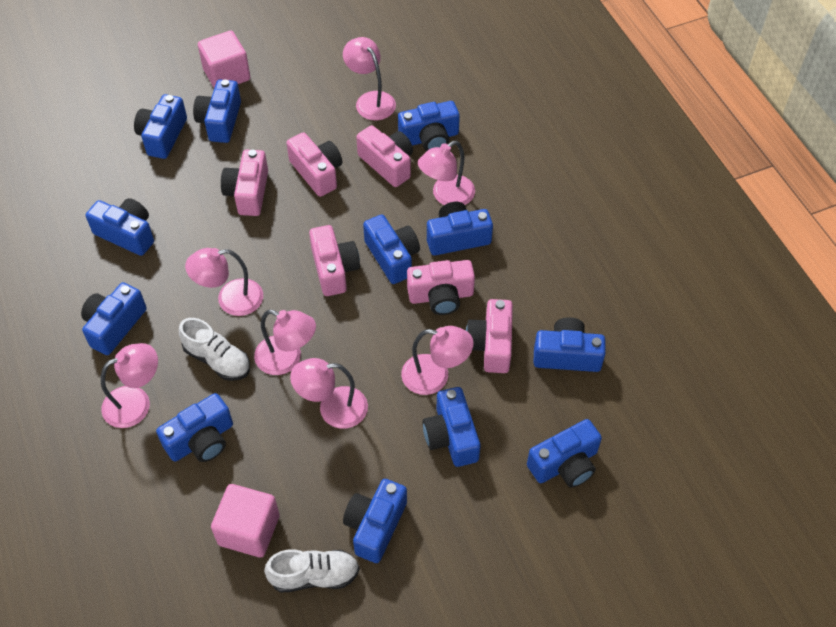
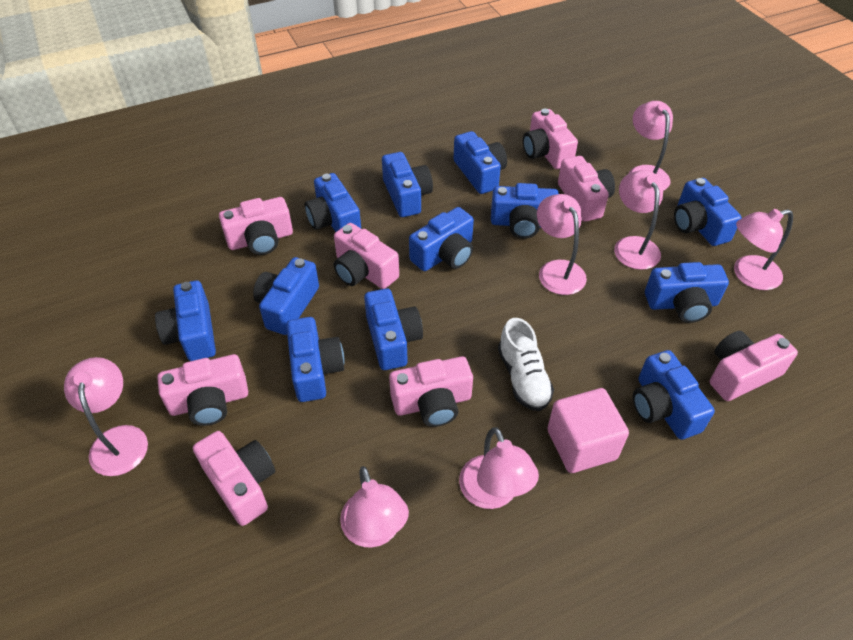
pink camera: [221,150,268,216] [287,132,342,197] [309,225,360,296] [356,125,413,187] [407,260,475,315] [466,299,513,373] = 6 -> [157,354,248,426] [193,431,275,526] [219,197,293,255] [334,223,399,289] [389,356,473,427] [523,109,578,169] [558,156,615,222] [710,331,798,401] = 8
pink cube: [198,31,250,88] [211,484,280,557] = 2 -> [547,388,629,473] = 1
white shoe: [179,318,250,381] [264,549,359,593] = 2 -> [498,318,554,411] = 1

